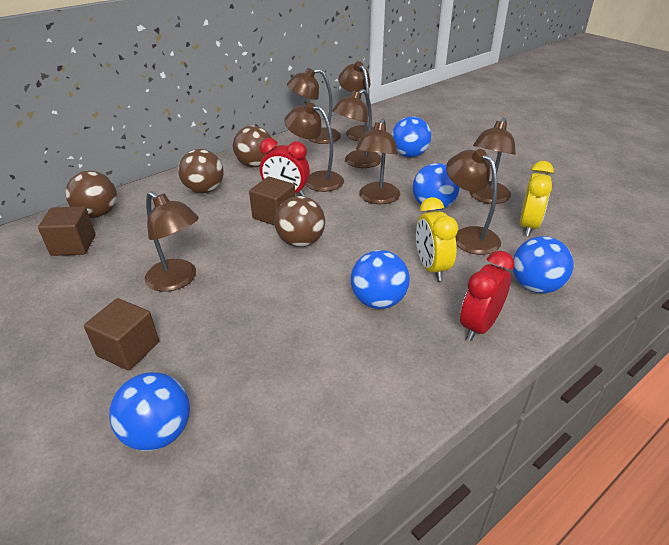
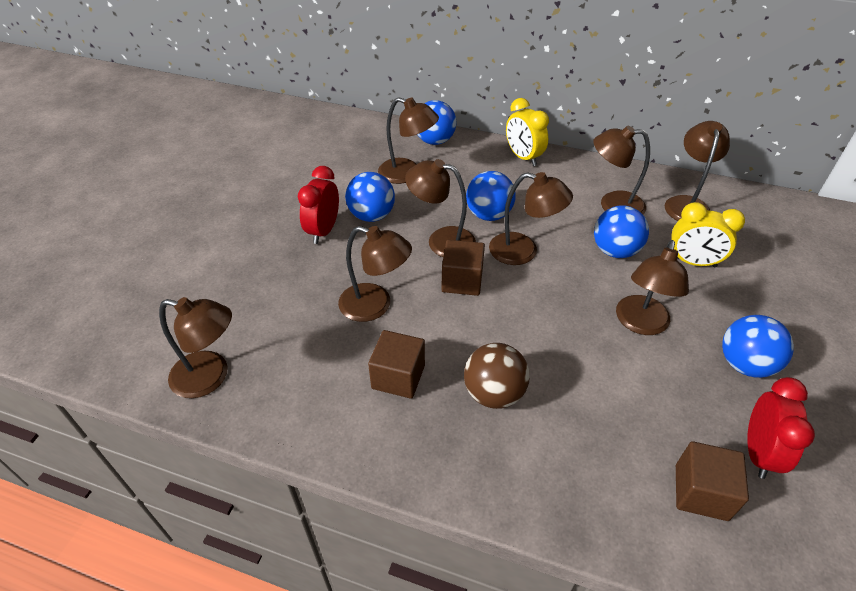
brown ball: [65,171,117,218] [178,149,224,194] [233,126,272,167] [274,196,325,247] = 4 -> [464,343,530,409] = 1

